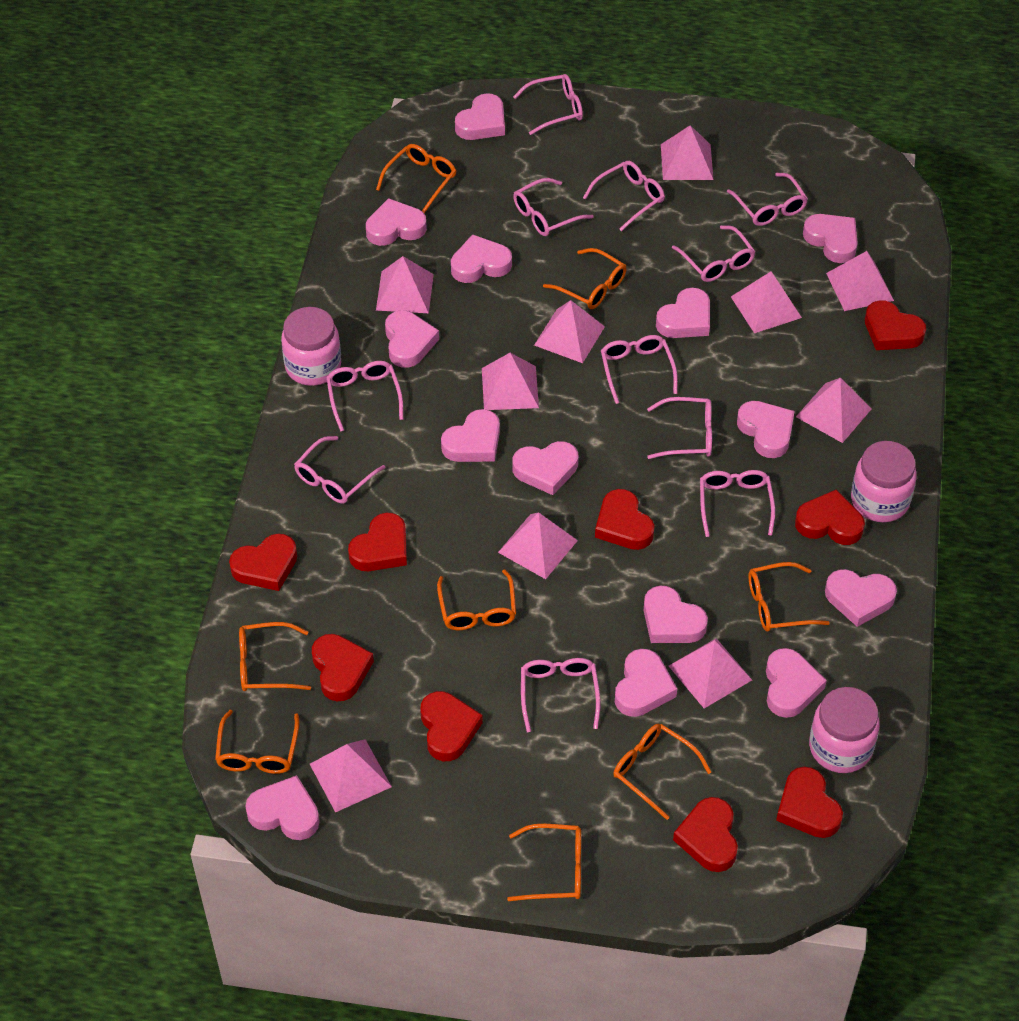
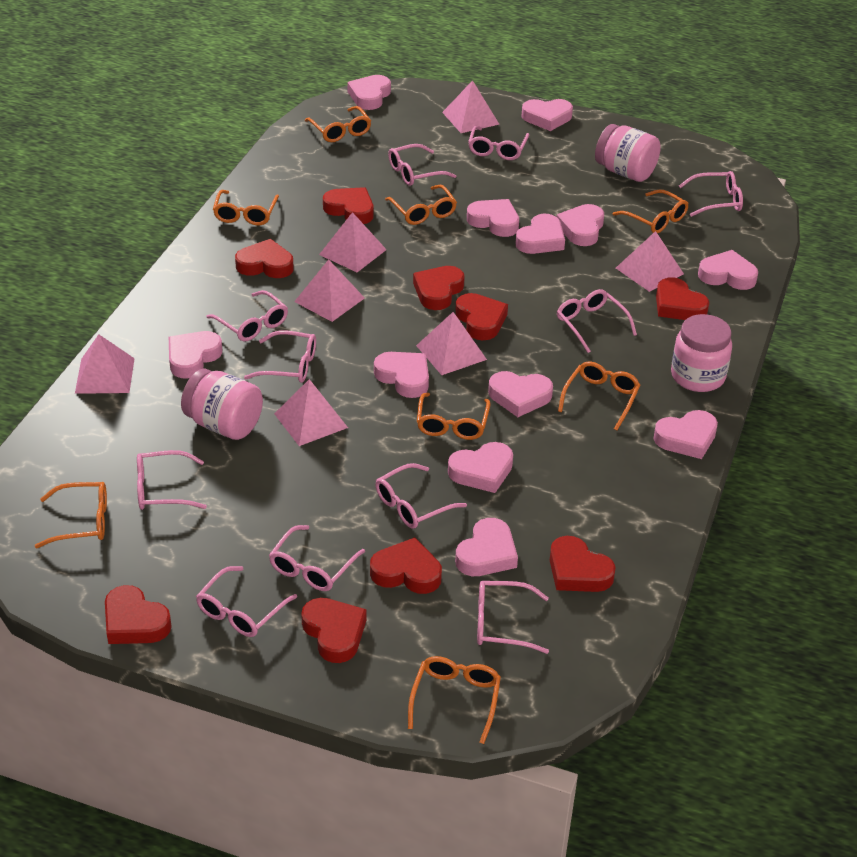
pink heart: [245,775,320,840] [366,198,427,246] [385,310,439,368] [441,409,500,462] [451,234,512,283] [455,93,505,140] [512,441,578,495] [615,649,677,717] [643,586,708,643] [656,288,710,338] [737,401,795,458] [766,648,827,718] [803,214,858,263] [825,569,897,627] = 14 -> [169,331,222,378] [347,75,391,110] [374,352,429,398] [448,442,513,493] [455,518,518,576] [467,199,519,237] [488,371,553,417] [516,214,565,254] [521,99,573,131] [556,204,604,246] [653,410,718,459] [698,250,758,290] = 12
pink pyramid: [310,739,392,812] [376,256,434,313] [482,353,539,410] [498,512,578,579] [534,300,605,363] [661,125,713,180] [669,638,752,708] [731,271,802,333] [796,378,872,443] [826,251,894,311] = 10 -> [75,334,135,394] [274,379,348,446] [294,259,365,322] [319,212,387,272] [416,312,487,375] [442,80,500,133] [616,231,684,292] = 7

